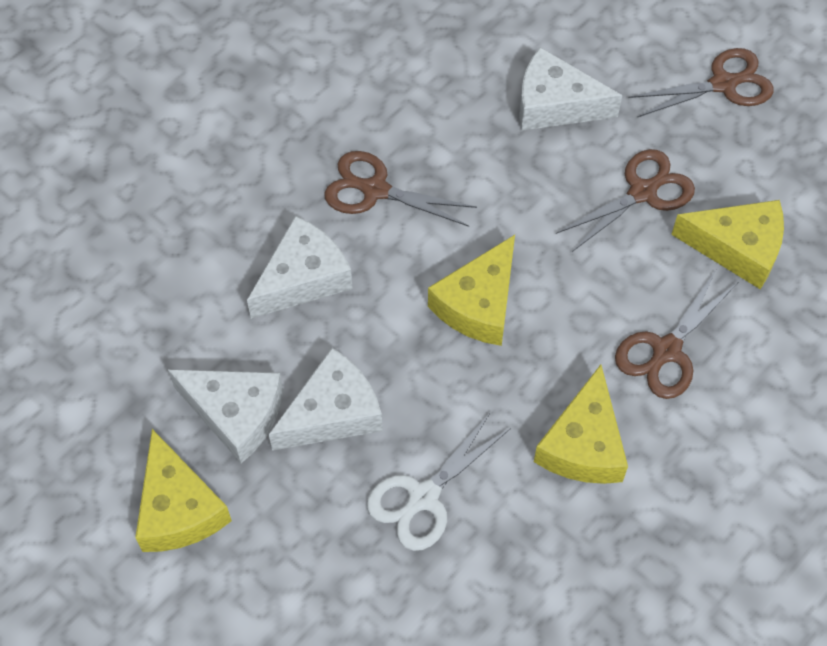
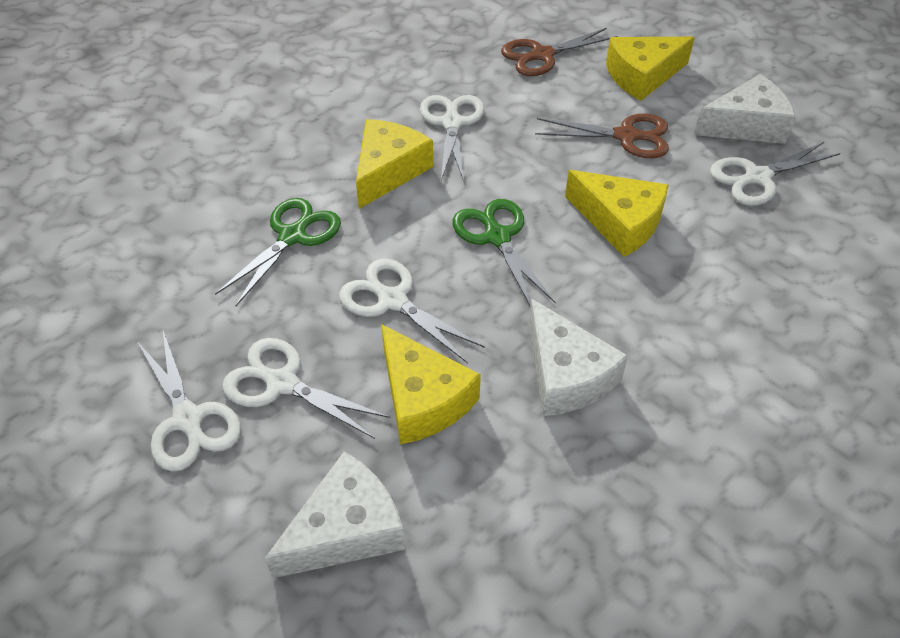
brown scissors: [324,151,477,227] [556,149,695,252] [615,270,738,399] [629,48,774,118] = 4 -> [501,28,618,76] [535,114,669,158] = 2
green scissors: none = 0 -> [215,198,341,306] [452,199,556,305] = 2
white cheese: [168,370,283,463] [247,216,353,319] [269,348,383,451] [519,47,622,131] = 4 -> [264,451,405,579] [528,299,628,416] [694,74,796,144] = 3
white scissors: [367,412,511,551] = 1 -> [138,328,241,472] [222,338,390,439] [339,259,485,363] [420,95,484,181] [710,141,841,206] = 5

